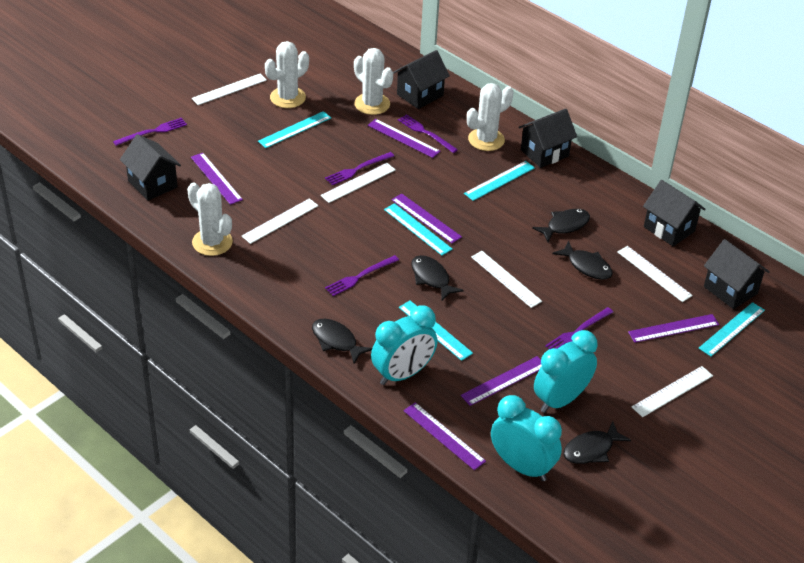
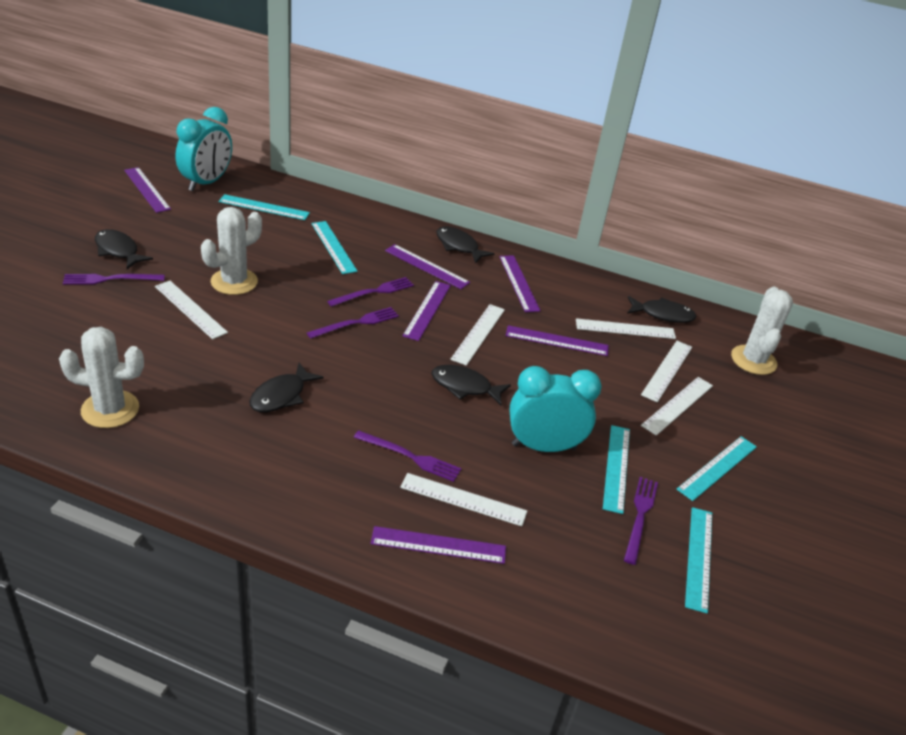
black house: [120,134,181,201] [393,50,450,109] [519,109,577,168] [643,180,706,246] [704,239,770,309] = 5 -> none = 0
turquoise clock: [371,305,438,385] [491,395,562,481] [534,330,598,413] = 3 -> [176,107,232,191] [509,366,601,452] = 2
white cactus: [187,183,233,256] [265,41,309,108] [354,48,393,115] [467,83,513,151] = 4 -> [59,327,144,428] [201,207,262,295] [731,286,793,375] = 3

